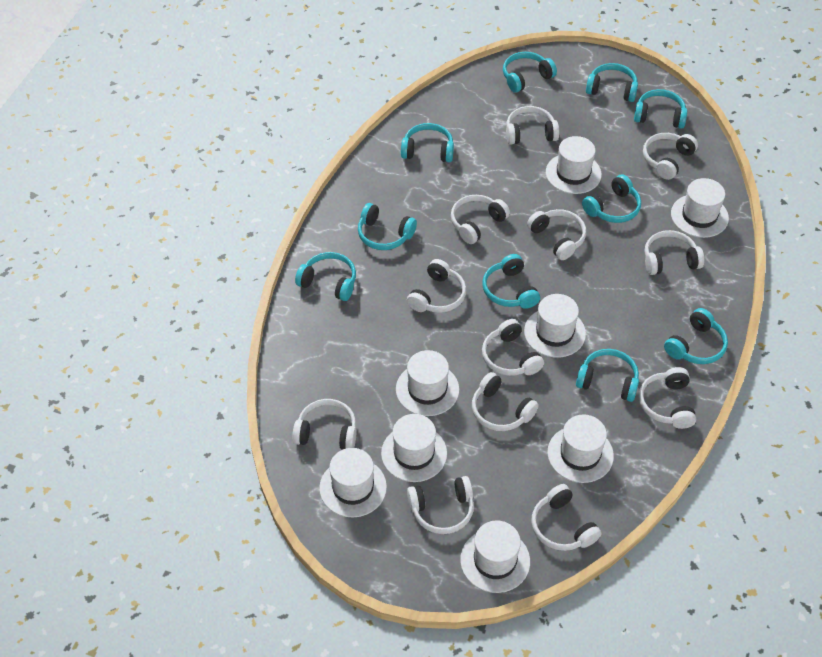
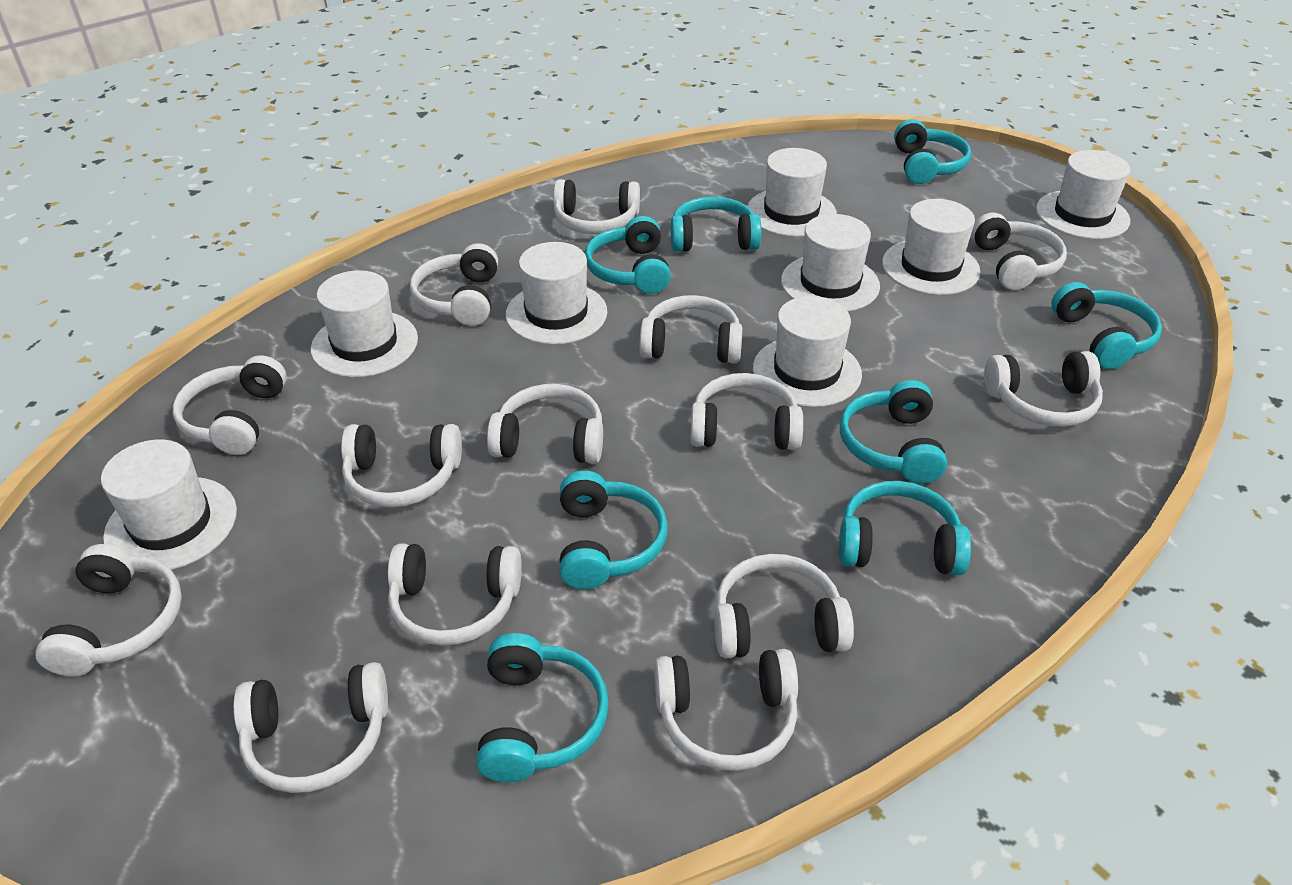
turquoise headphones: [295,252,356,301] [358,203,417,250] [401,123,454,162] [482,254,540,309] [503,52,557,93] [576,349,639,402] [582,175,641,223] [586,63,638,102] [634,89,687,129] [664,308,728,364] = 10 -> [476,633,609,782] [559,470,668,590] [585,216,671,294] [671,196,761,252] [839,481,971,575] [840,380,947,484] [894,119,971,184] [1051,282,1162,369] = 8
white headphones: [292,399,356,450] [407,259,466,313] [407,476,474,534] [451,195,510,244] [472,372,539,431] [482,319,544,376] [506,106,559,145] [527,209,586,260] [531,484,601,551] [639,367,696,429] [643,133,698,180] [645,230,704,275] = 12 -> [36,544,182,676] [173,355,287,455] [233,662,388,793] [341,424,462,508] [388,543,522,646] [410,243,498,326] [487,384,603,464] [553,179,640,234] [640,295,742,364] [654,649,798,771] [690,373,803,450] [715,554,854,658] [971,212,1067,290] [984,351,1103,427] = 14

